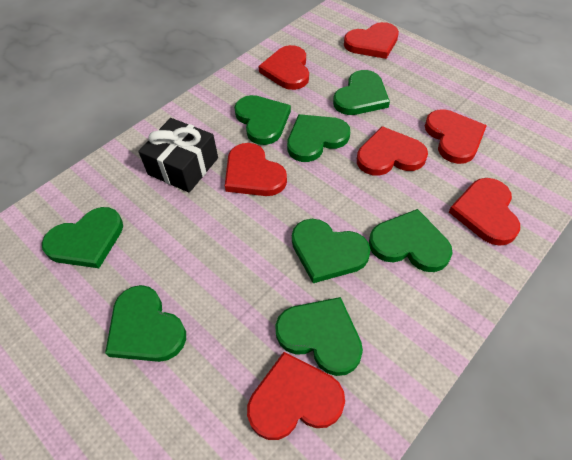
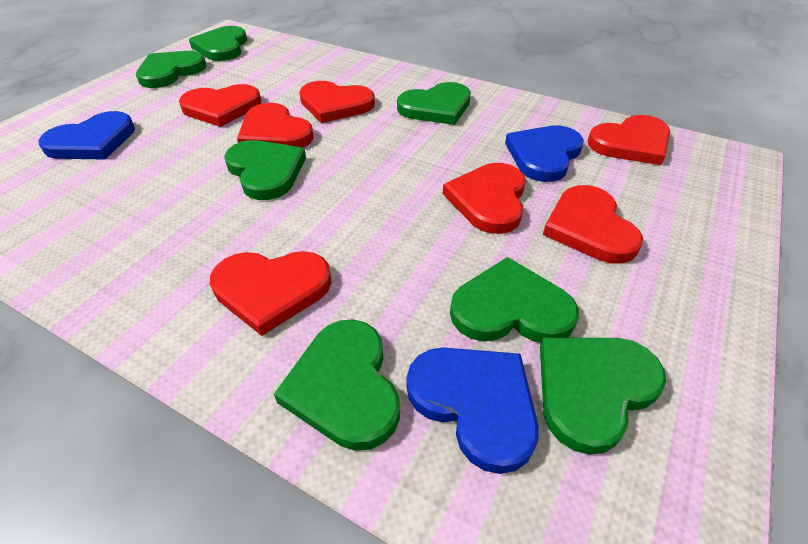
black gift: [138,118,218,193] = 1 -> none = 0
blue heart: none = 0 -> [39,111,135,160] [407,347,539,474] [505,125,584,182] = 3
green heart: [42,207,123,268] [105,285,186,362] [234,95,291,145] [275,297,363,376] [287,114,350,162] [292,219,371,283] [333,70,390,115] [369,209,453,272] = 8 -> [136,51,207,88] [189,26,247,61] [224,140,306,200] [274,319,400,451] [397,82,471,125] [450,257,579,343] [540,338,666,455] = 7

